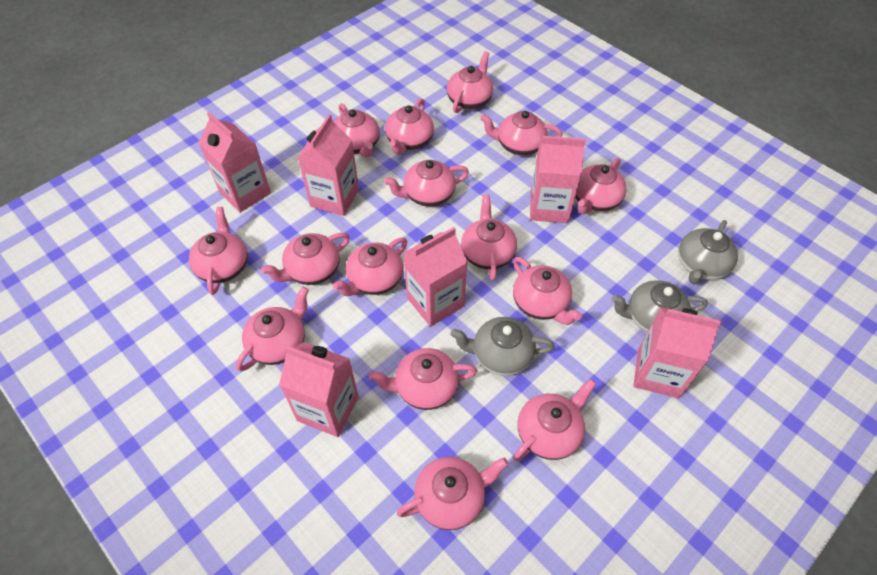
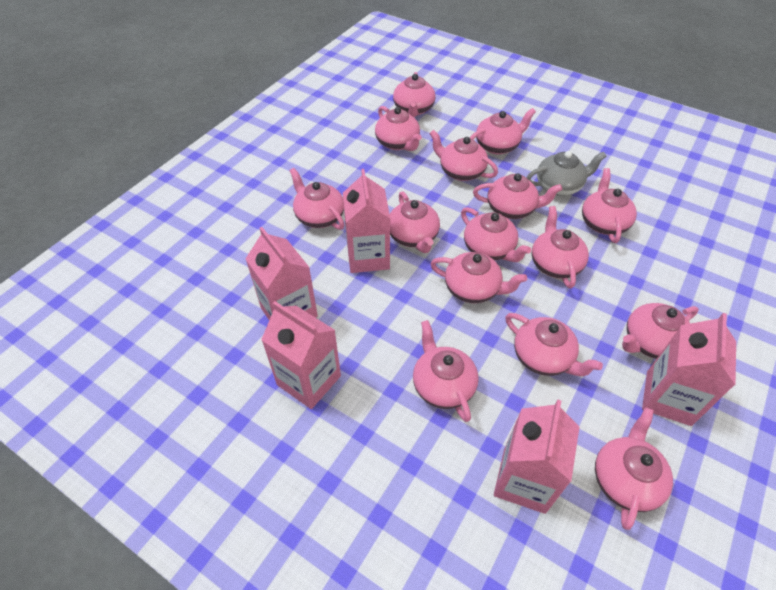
grey teapot: [450,317,555,376] [611,280,708,332] [678,220,738,284] = 3 -> [526,151,607,196] = 1
pink carton: [199,112,271,212] [279,342,359,437] [298,114,359,216] [403,227,468,327] [530,136,586,223] [633,307,722,398] = 6 -> [246,227,318,320] [261,301,341,409] [343,169,390,273] [494,400,579,514] [642,313,736,426] = 5

